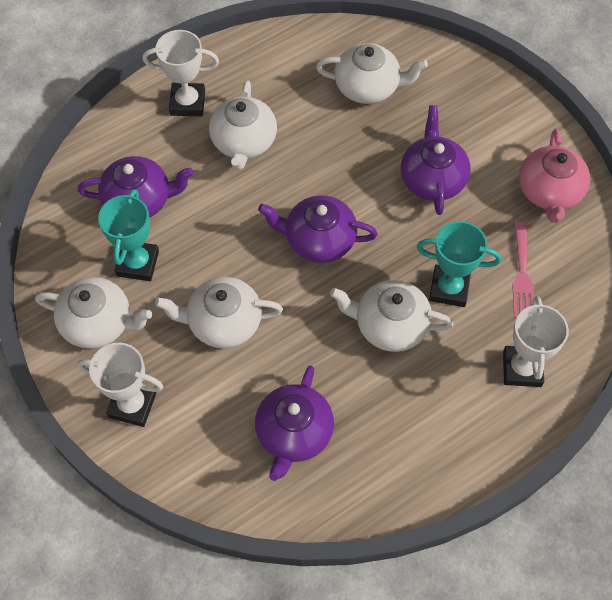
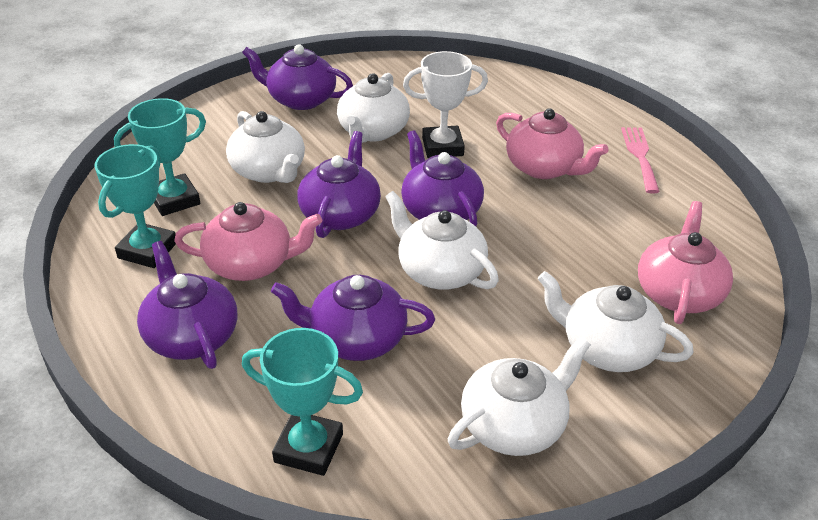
pink teapot: [519,129,590,223] = 1 -> [174,202,322,281] [496,108,609,179] [638,201,733,324] = 3
purple teapot: [77,156,194,218] [255,365,334,481] [258,195,378,263] [401,105,470,215] = 4 -> [137,241,237,369] [242,44,353,110] [271,275,435,361] [297,131,381,238] [401,130,484,226] = 5
turquoise trophy: [98,189,159,281] [417,221,501,307] = 2 -> [94,144,176,268] [114,98,206,216] [242,328,363,476] = 3
white trophy: [77,343,163,427] [142,30,219,116] [503,296,569,387] = 3 -> [403,51,488,158] = 1

